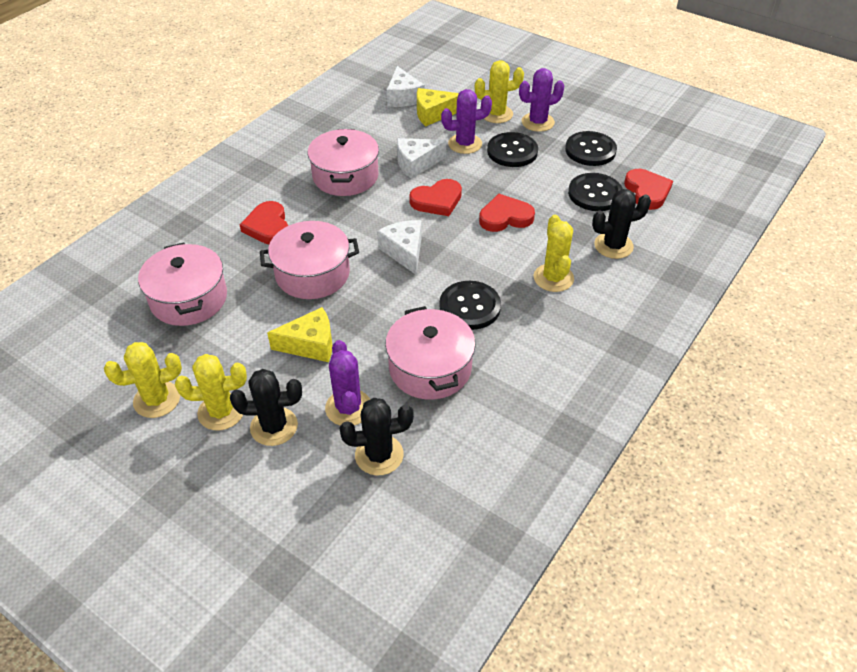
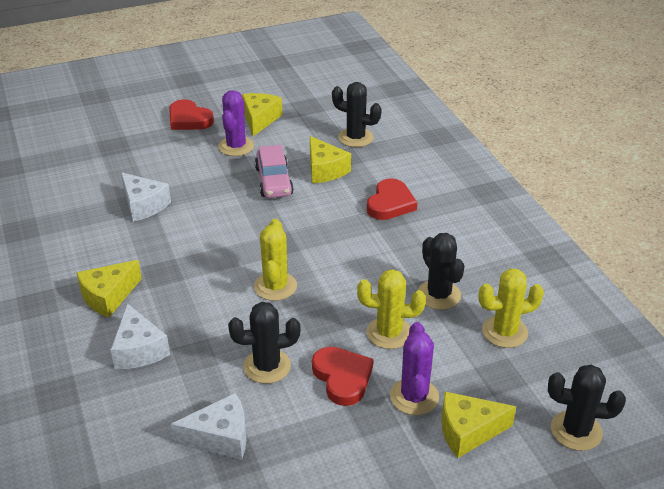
black button: [439,281,501,330] [487,132,538,167] [565,131,617,166] [568,173,623,211] = 4 -> none = 0
black cactus: [230,369,302,446] [339,398,414,476] [592,189,651,259] = 3 -> [228,302,301,384] [332,82,382,147] [418,233,465,310] [548,365,626,451] = 4
pink car: none = 0 -> [255,145,294,198] = 1
pink pot: [138,242,227,326] [260,221,359,299] [308,129,379,196] [385,306,475,400] = 4 -> none = 0
purple cactus: [325,340,370,426] [441,89,492,154] [519,68,564,132] = 3 -> [218,90,254,156] [390,322,439,415] = 2
red heart: [240,201,288,244] [409,179,462,216] [479,194,535,232] [624,169,673,210] = 4 -> [169,99,214,130] [312,347,373,406] [367,178,417,220] = 3
yellow cactus: [104,342,182,418] [175,354,247,430] [475,60,524,123] [534,215,574,292] = 4 -> [254,219,297,301] [357,269,426,349] [478,268,544,348] = 3
yellow cheese: [267,307,332,362] [417,88,459,126] = 2 -> [76,260,142,317] [242,93,282,136] [310,136,351,183] [441,392,516,458] = 4

